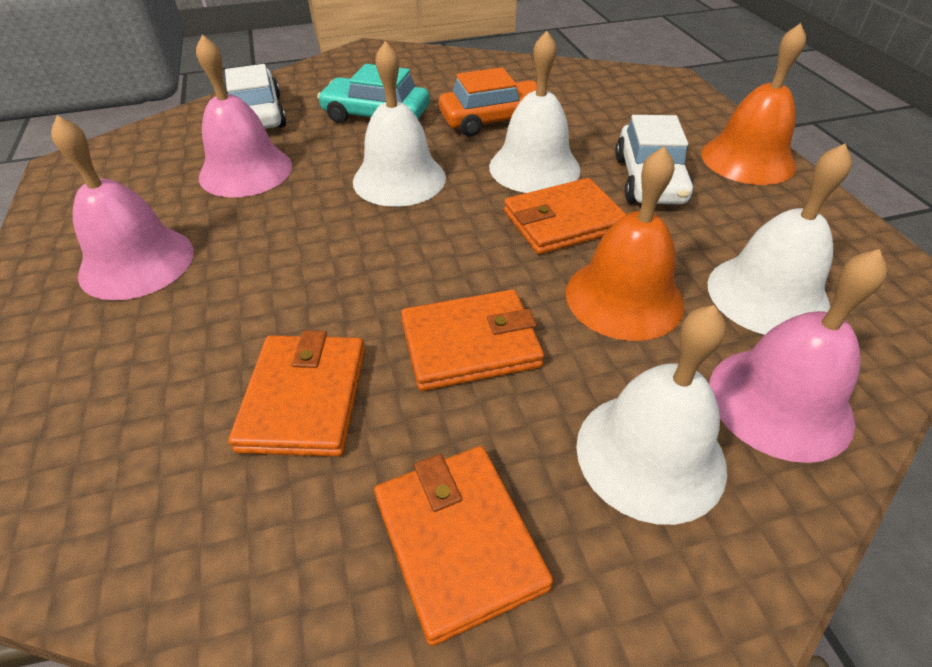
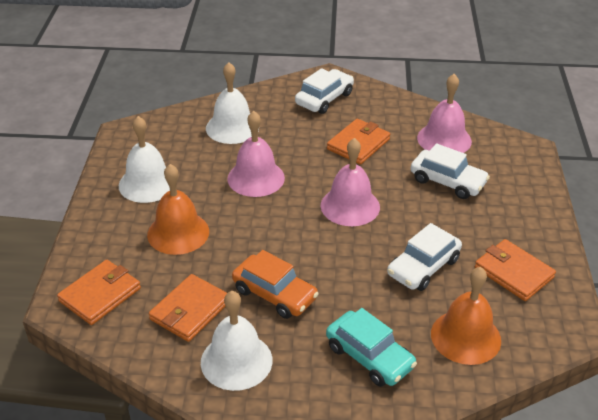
white bell: [353,41,446,207] [489,31,581,193] [576,305,727,525] [707,144,852,335] = 4 -> [119,116,170,203] [201,291,272,391] [206,62,259,144] = 3
white car: [225,64,286,129] [615,115,694,204] = 2 -> [295,68,354,114] [387,223,462,291] [411,143,490,199] = 3

